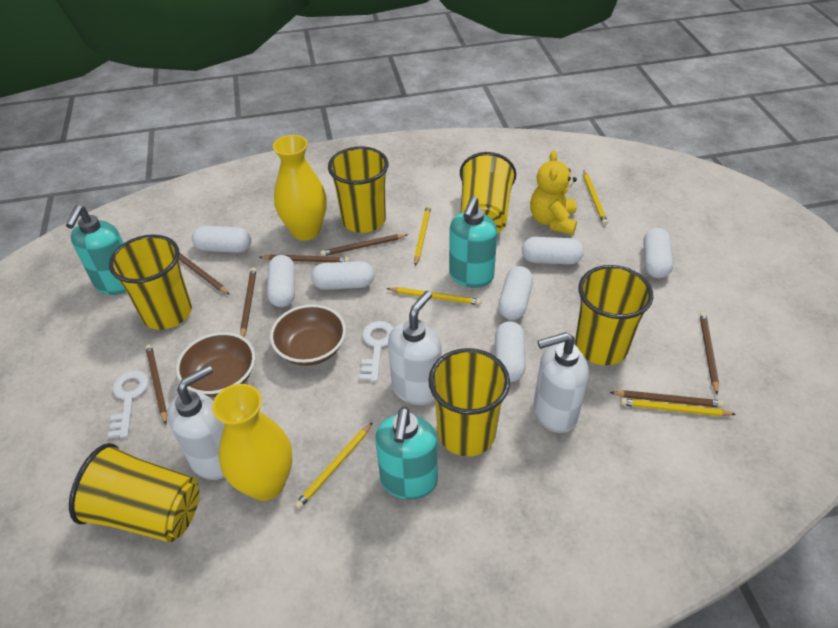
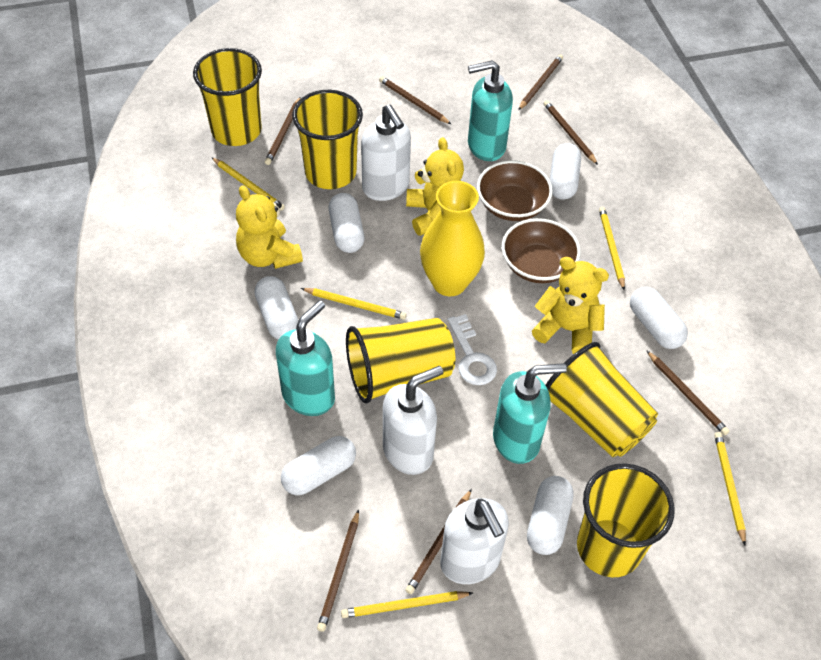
white capsule: [192,226,251,253] [267,255,295,307] [311,261,374,290] [495,321,526,382] [498,266,533,320] [522,237,584,265] [643,228,673,278] = 7 -> [255,276,299,340] [281,436,356,495] [329,193,364,253] [527,476,574,555] [550,143,581,200] [630,287,688,349] = 6
white key: [108,371,149,438] [359,321,394,382] = 2 -> [447,314,497,385] = 1
yellow cup: [69,443,199,542] [109,234,192,330] [328,146,388,233] [428,348,510,456] [460,152,516,234] [575,265,653,365] = 6 -> [193,48,262,146] [292,90,363,189] [346,318,455,403] [545,342,658,457] [577,463,674,577] = 5
yellow teddy bear: [530,151,577,235] = 1 -> [236,185,303,269] [406,137,464,236] [532,257,609,354] = 3
yellow vase: [212,384,292,501] [273,135,327,241] = 2 -> [420,181,485,296] = 1

